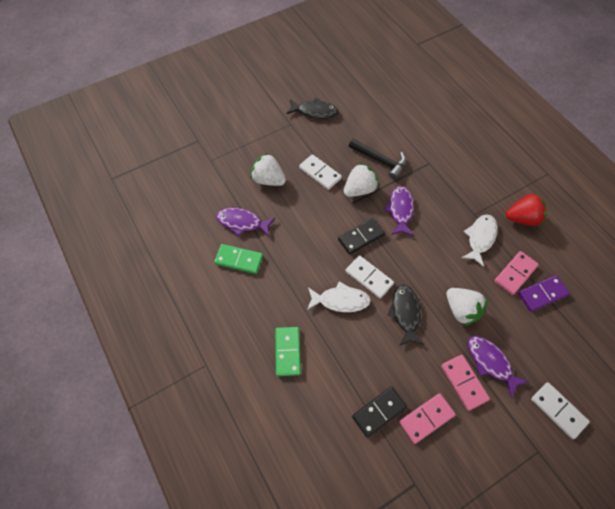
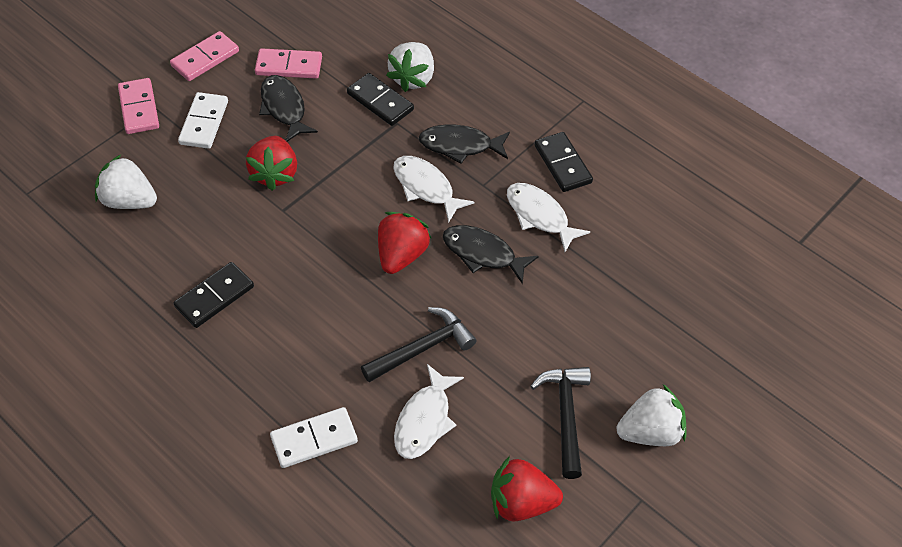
black domino: [338,218,385,255] [352,386,407,438] = 2 -> [174,262,254,328] [347,73,414,126] [534,132,593,192] = 3
black fish: [286,98,339,119] [388,285,424,346] = 2 -> [259,75,318,142] [419,124,510,164] [443,225,539,284] = 3
black hammer: [349,139,406,180] = 1 -> [361,307,477,382] [530,367,591,479] = 2
green domino: [214,244,263,274] [275,327,301,376] = 2 -> none = 0
purple domino: [518,275,570,312] = 1 -> none = 0
purple fish: [216,208,275,237] [384,186,414,236] [468,336,529,398] = 3 -> none = 0
red strawberry: [506,192,547,226] = 1 -> [246,136,297,191] [378,212,431,274] [491,456,563,521] = 3
white domino: [299,154,342,190] [345,255,394,298] [531,382,590,439] = 3 -> [178,92,228,149] [270,407,358,468] = 2
white fish: [307,282,371,312] [462,214,497,267] = 2 -> [393,156,474,223] [394,364,464,459] [507,183,590,252] = 3

